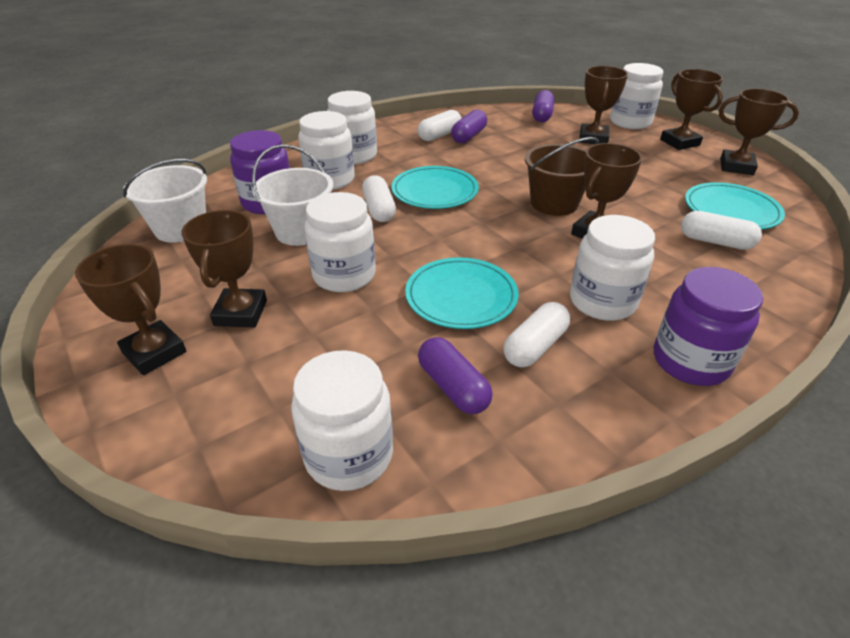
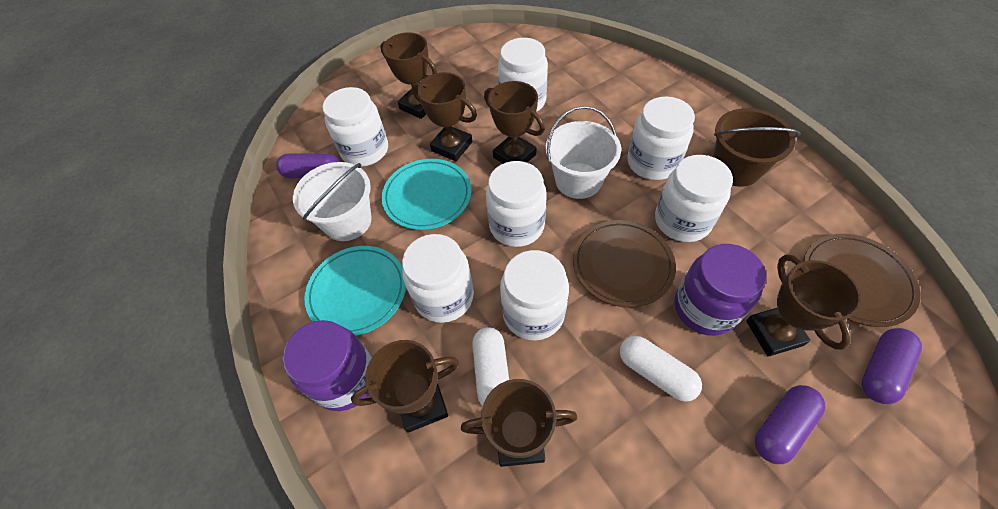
brown plate: none = 0 -> [573,220,676,307] [803,234,921,327] = 2
turquoise plate: [391,166,479,209] [405,257,519,329] [685,182,785,230] = 3 -> [304,246,406,336] [382,159,471,230] = 2
white capsule: [362,175,396,222] [418,110,462,141] [503,302,570,368] [681,211,762,250] = 4 -> [472,327,509,406] [620,336,702,402] = 2
white jar: [291,350,393,491] [298,111,355,190] [304,192,376,292] [327,91,377,164] [570,215,655,321] [610,63,663,129] = 6 -> [323,87,388,167] [402,234,474,323] [486,161,547,247] [498,38,548,112] [500,250,569,341] [627,97,695,180] [655,155,733,242] = 7

